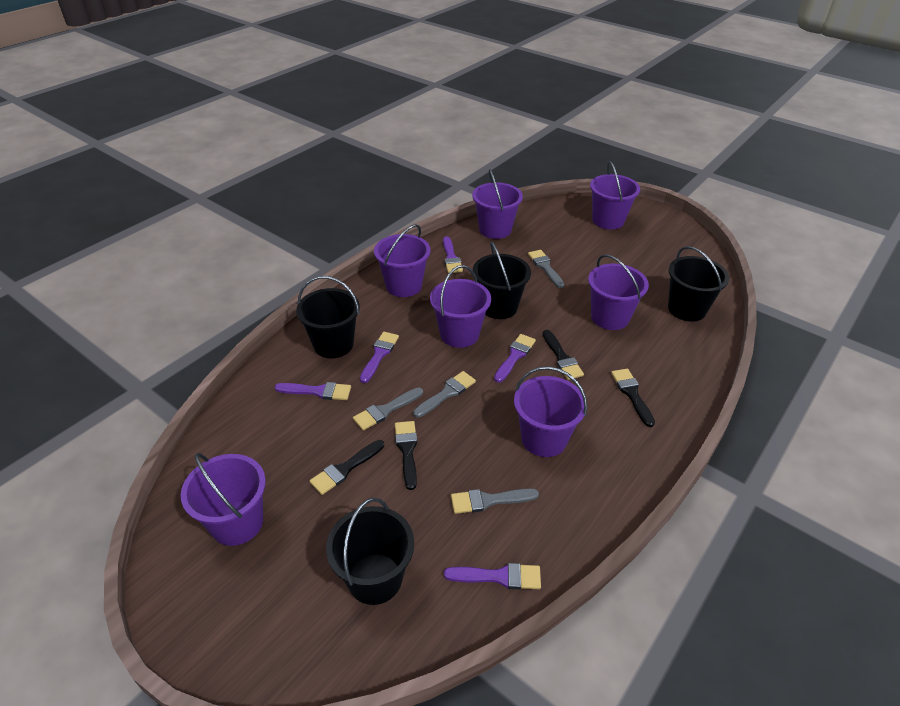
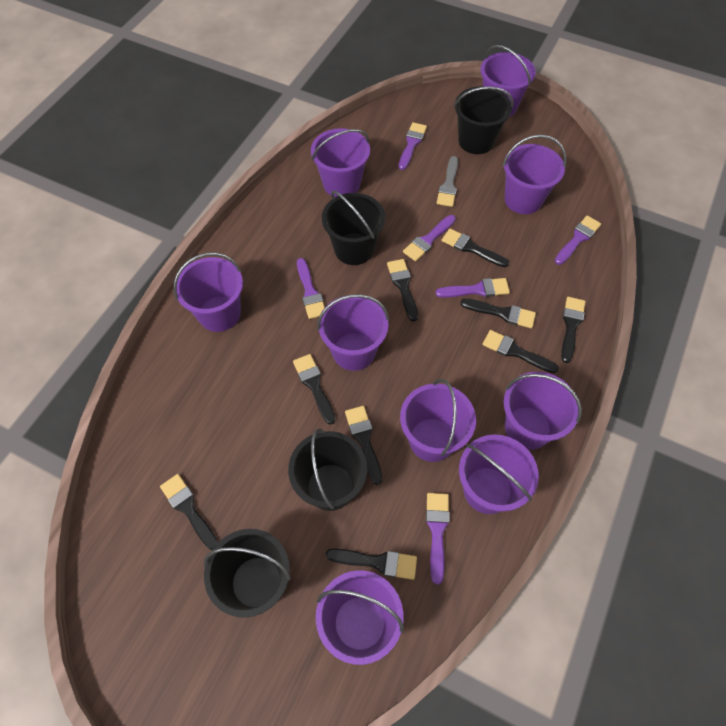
black brush: [309,440,384,495] [395,421,417,490] [543,330,584,380] [611,368,655,427] = 4 -> [160,474,218,550] [293,354,336,425] [326,548,417,580] [345,406,382,485] [387,259,418,322] [441,229,509,267] [460,298,536,328] [482,330,559,373] [561,297,586,363] = 9
grey brush: [353,387,423,431] [413,371,476,418] [451,488,539,514] [528,250,565,288] = 4 -> [437,156,458,207] = 1
purple brush: [275,382,351,400] [360,332,399,383] [443,236,463,273] [444,563,541,589] [494,334,536,383] = 5 -> [297,258,325,319] [399,122,427,170] [403,215,456,261] [426,493,450,585] [435,278,510,297] [555,216,601,265] = 6
purple bucket: [181,453,266,546] [374,224,431,297] [430,265,491,348] [472,169,523,239] [514,366,588,457] [588,254,649,330] [590,161,640,230] = 7 -> [174,252,243,332] [311,128,370,197] [316,570,404,665] [317,294,389,371] [400,379,476,462] [459,434,539,514] [481,45,536,117] [503,134,566,214] [504,372,582,450] = 9

